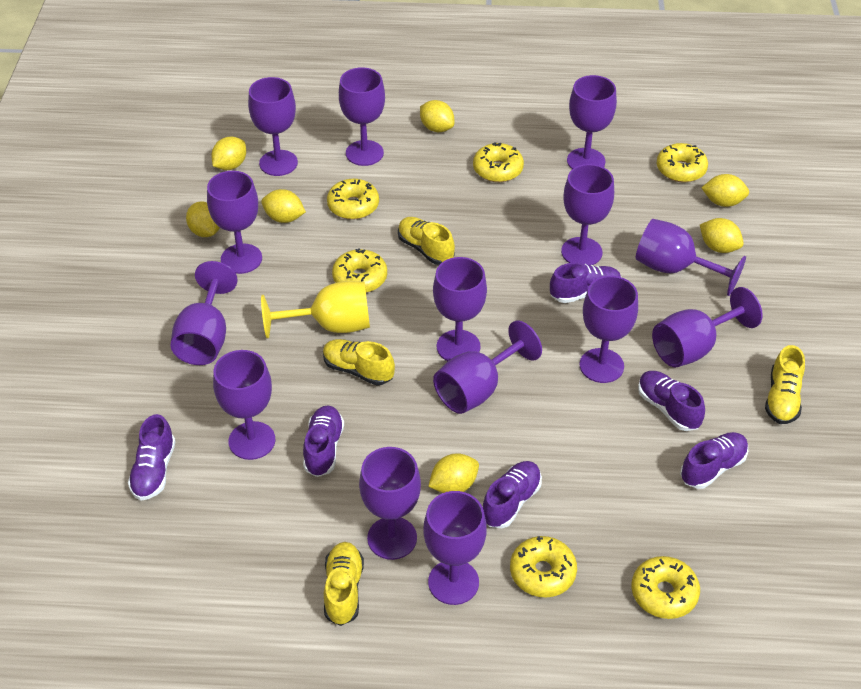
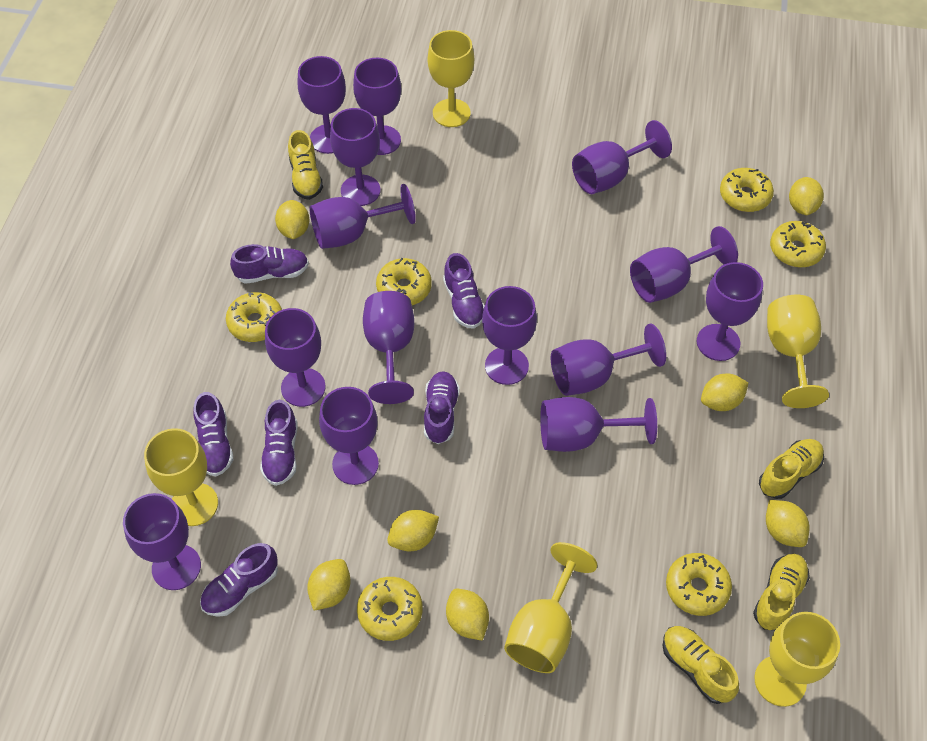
yellow goblet: [261,281,370,338] = 1 -> [144,428,218,526] [428,30,474,127] [504,542,597,673] [754,612,840,707] [767,295,829,408] = 5

